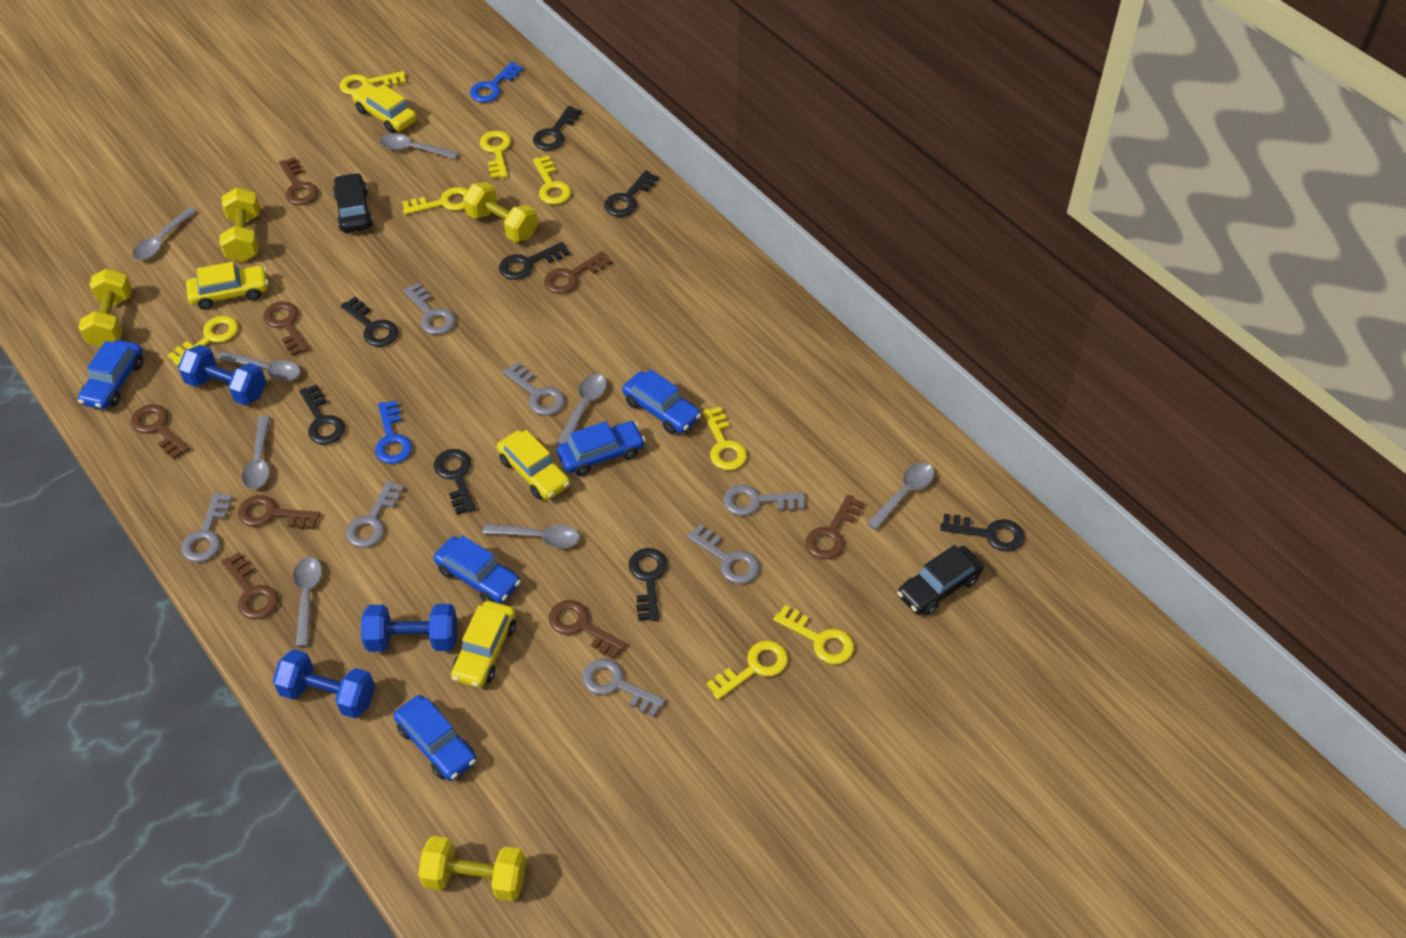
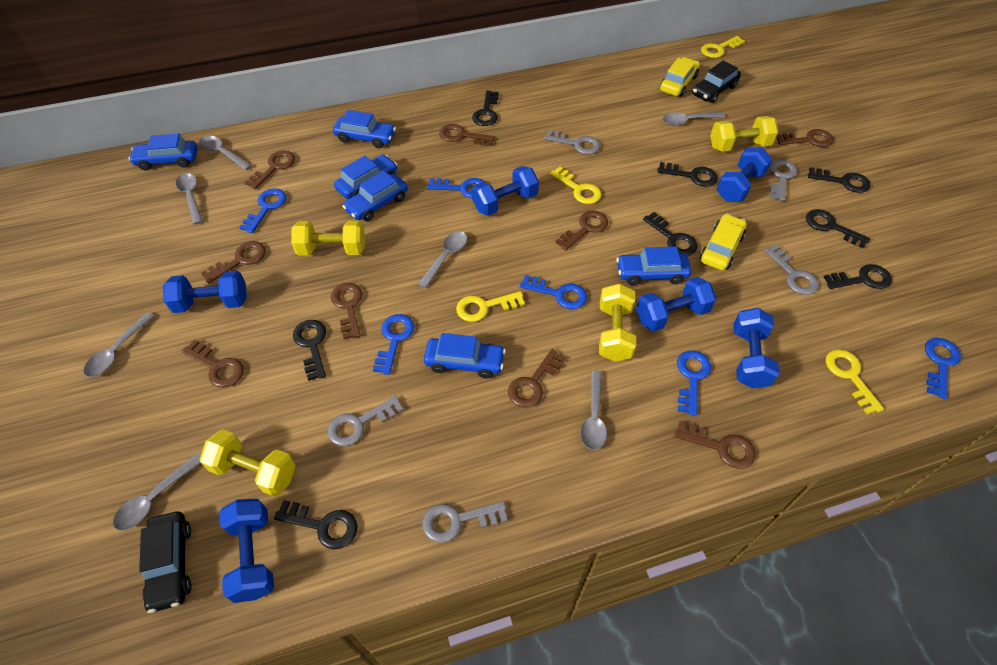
blue car: [78,340,143,410] [394,695,476,781] [434,535,521,604] [557,421,646,476] [622,369,701,434] = 5 -> [129,134,198,170] [333,110,396,148] [334,155,397,199] [342,171,408,221] [424,333,506,379] [616,247,691,285] = 6
blue dumbbell: [178,345,266,405] [273,649,375,719] [361,604,457,652] = 3 -> [163,271,247,313] [219,499,274,603] [472,166,539,216] [636,277,716,332] [716,147,772,202] [733,308,780,388] = 6
blue key: [375,400,412,464] [470,62,524,103] = 2 -> [239,188,287,233] [373,314,414,375] [427,178,486,198] [520,275,587,309] [677,351,711,416] [925,338,961,399] = 6
brown key: [131,404,190,459] [221,552,278,620] [238,495,320,529] [263,301,309,356] [279,157,318,205] [544,251,612,294] [549,600,627,659] [806,495,864,559] = 8 -> [182,339,244,388] [201,241,266,284] [245,150,295,189] [331,283,363,339] [439,124,495,146] [508,349,565,408] [555,211,608,251] [674,421,756,469] [776,129,834,147] = 9
grey key: [181,493,233,562] [346,481,404,548] [403,283,456,335] [503,362,565,416] [582,659,666,717] [687,524,759,584] [723,484,805,516] = 7 -> [328,395,404,446] [422,501,507,543] [544,130,600,155] [764,244,819,295] [769,159,797,201] = 5
grey spoon: [132,207,197,260] [217,351,300,381] [242,416,270,489] [293,557,322,647] [380,133,458,159] [483,524,580,548] [557,374,607,445] [866,463,934,530] = 8 -> [84,312,154,377] [113,453,201,531] [176,173,203,225] [199,136,252,170] [418,231,467,288] [580,371,607,450] [663,112,725,126] = 7
yellow car: [186,262,269,310] [352,84,417,133] [451,601,516,688] [497,430,570,500] = 4 -> [660,57,700,97] [700,214,747,270] = 2
yellow key: [168,316,239,366] [340,71,406,95] [402,187,468,215] [480,131,511,179] [533,156,571,205] [702,407,747,471] [707,641,788,700] [773,605,854,664] = 8 -> [456,291,525,322] [550,167,601,204] [701,36,745,58] [826,349,884,414] = 4

